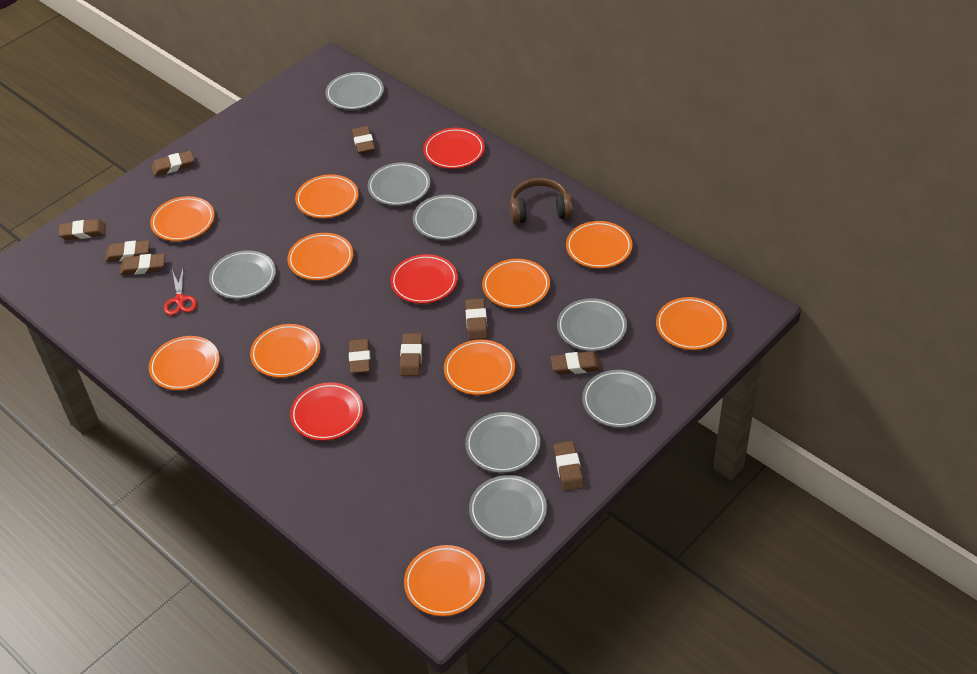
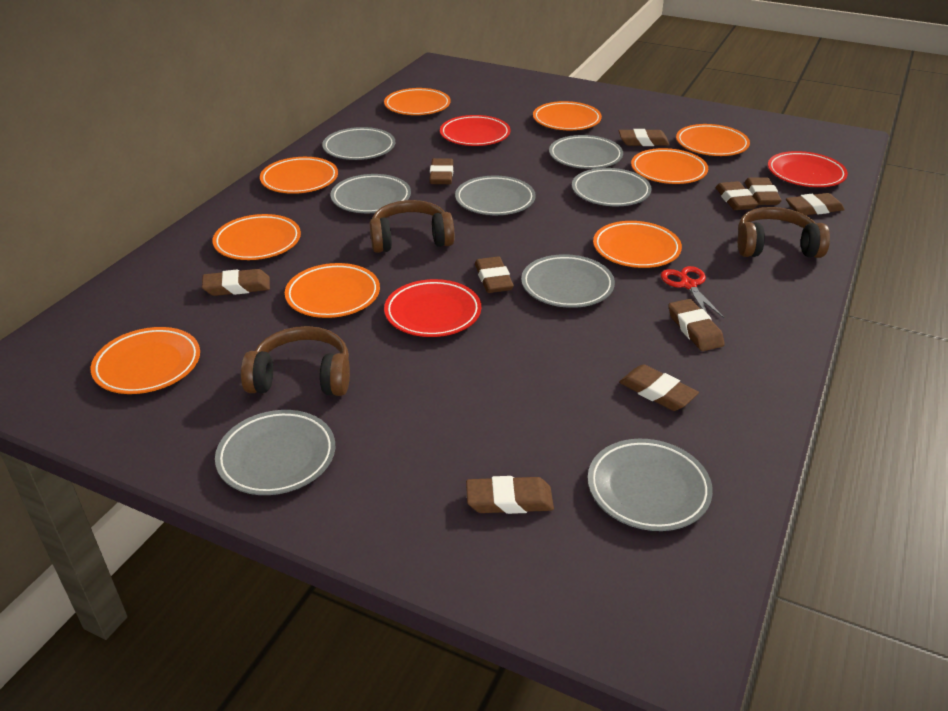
brown headphones: [510,178,573,224] = 1 -> [241,326,350,396] [370,200,455,253] [738,207,830,258] = 3
orange plate: [149,336,220,390] [150,196,215,241] [250,324,320,378] [287,233,353,280] [295,174,359,218] [404,545,485,616] [444,340,515,395] [482,259,550,309] [566,221,632,269] [656,297,727,350] = 10 -> [91,327,200,394] [213,214,301,260] [260,157,338,194] [285,263,380,318] [384,88,451,115] [533,101,602,130] [593,221,682,268] [631,148,708,184] [676,124,750,156] = 9

